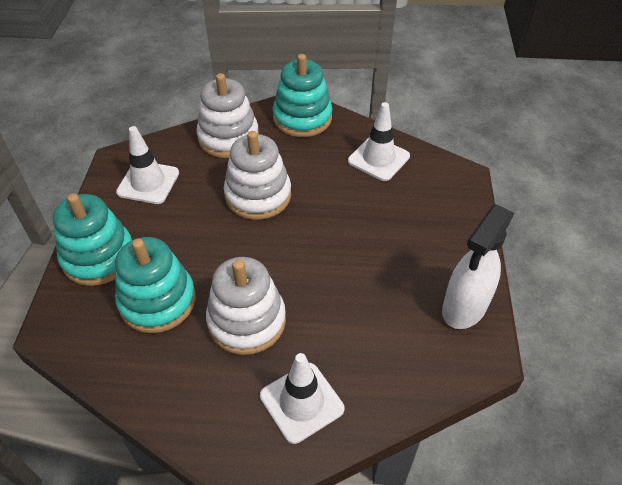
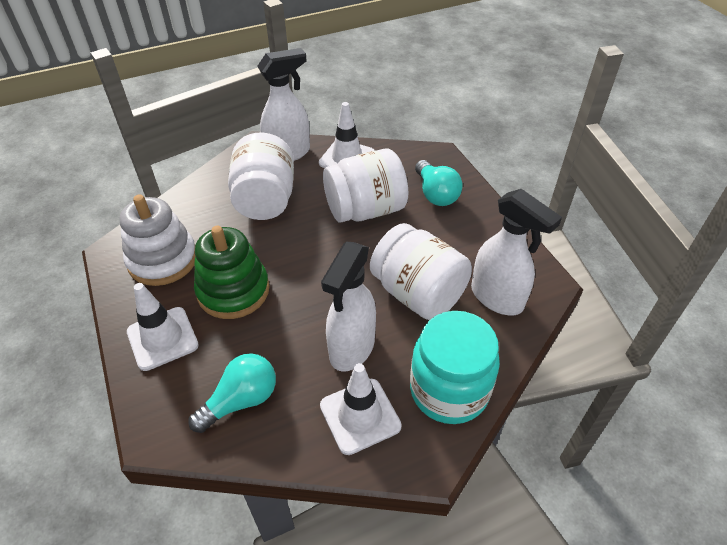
green stacking toy: none = 0 -> [194,226,270,319] = 1
turquoise jar: none = 0 -> [410,311,500,424] = 1
turquoise light bulb: none = 0 -> [188,353,276,433] [415,160,463,206] = 2
turquoise stacking toy: [53,193,132,286] [115,237,196,333] [273,54,332,137] = 3 -> none = 0
white jar: none = 0 -> [228,132,294,220] [323,148,408,223] [370,223,472,320] = 3
white spray bottle: [442,204,514,329] = 1 -> [257,48,310,161] [321,242,376,372] [471,189,562,315] = 3
white stacking toy: [197,73,259,158] [206,257,286,355] [224,131,291,220] = 3 -> [119,194,195,286] = 1

